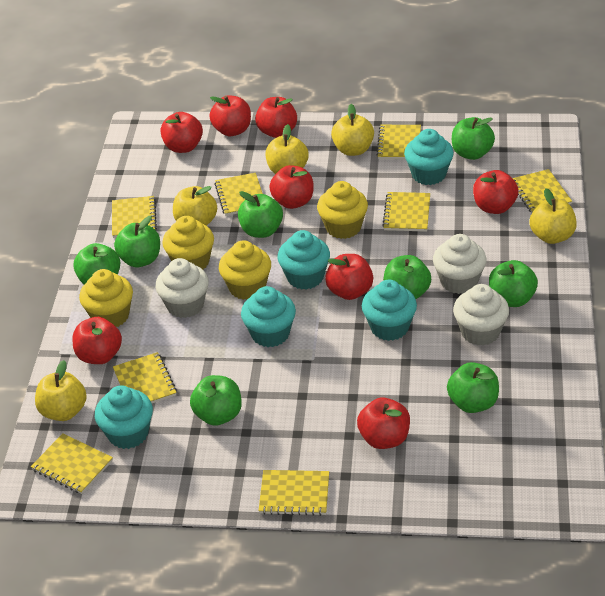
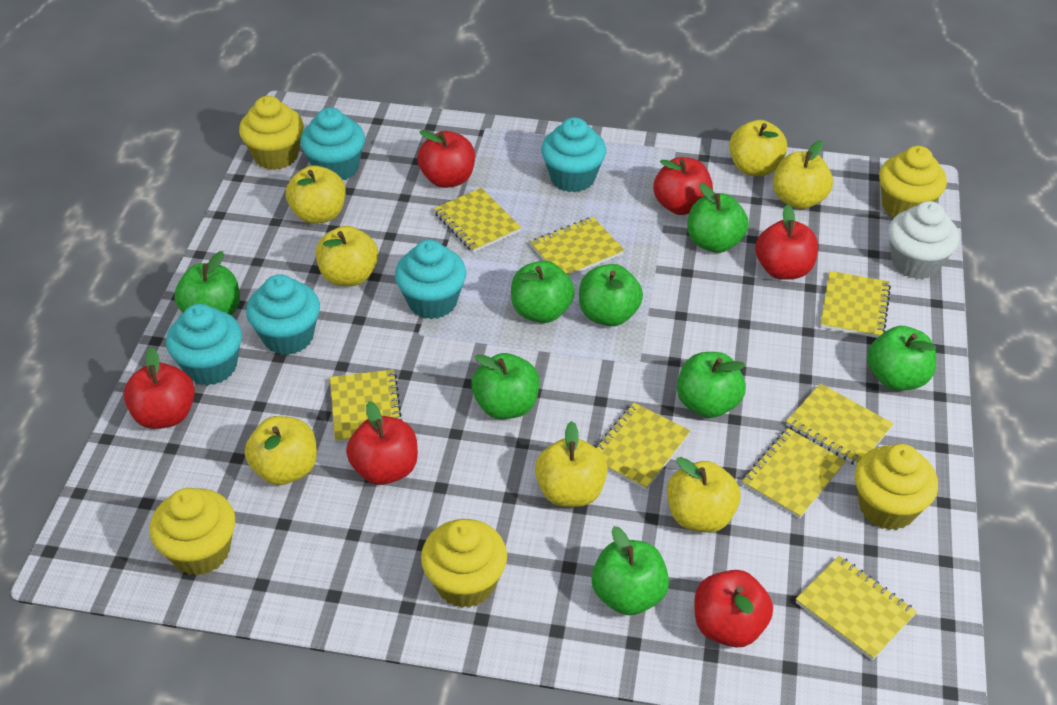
red apple: [73,317,122,364] [161,112,203,153] [209,95,251,136] [255,97,297,138] [269,165,313,209] [325,254,373,300] [357,397,410,449] [473,170,519,214] = 8 -> [124,347,195,429] [346,401,418,485] [417,130,475,188] [653,157,713,215] [694,570,773,648] [755,205,818,280] = 6
white cupcake: [155,258,209,318] [433,234,487,294] [453,284,509,345] = 3 -> [888,201,959,279] = 1
yellow apple: [35,360,87,421] [173,186,217,226] [266,124,309,174] [331,104,374,156] [530,188,577,244] = 5 -> [245,416,317,485] [286,165,346,224] [316,226,378,286] [535,421,608,507] [667,457,741,532] [729,120,787,176] [773,140,833,209] = 7
yellow cupcake: [79,269,133,327] [162,216,214,269] [219,240,271,300] [317,181,368,239] = 4 -> [150,488,235,576] [239,96,304,170] [421,519,507,608] [855,444,938,530] [879,146,947,218] = 5

